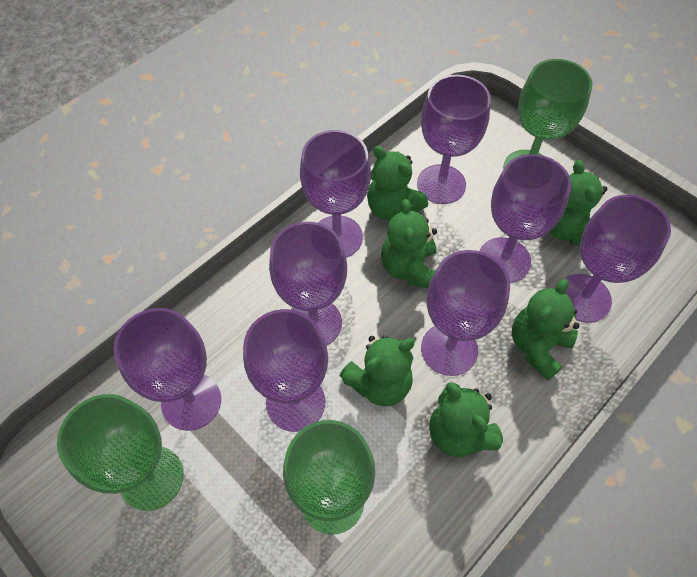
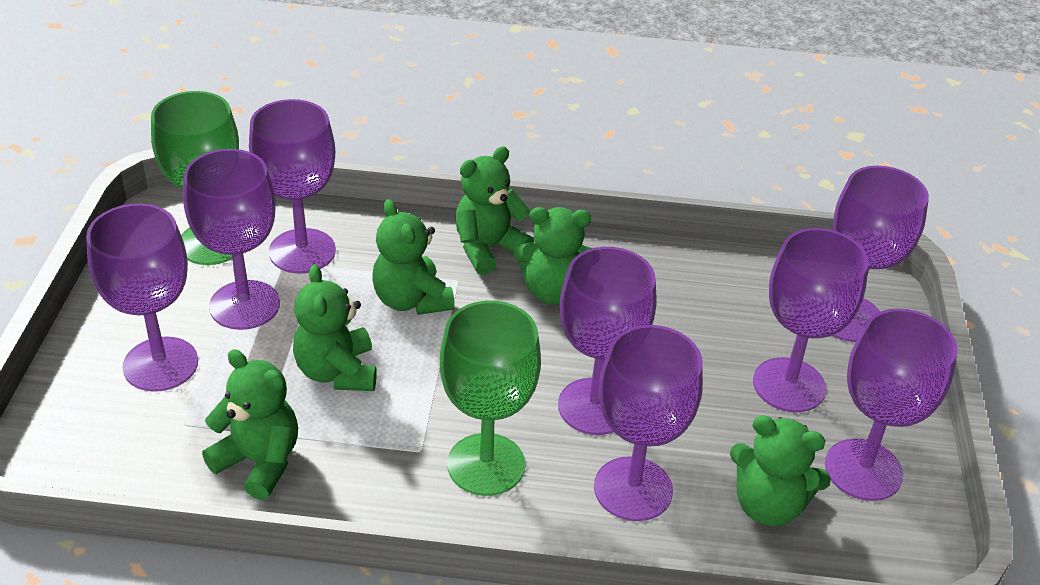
green goblet: [57,394,184,511] [283,420,375,535] [503,59,592,168] = 3 -> [151,91,239,265] [440,301,541,496] = 2

